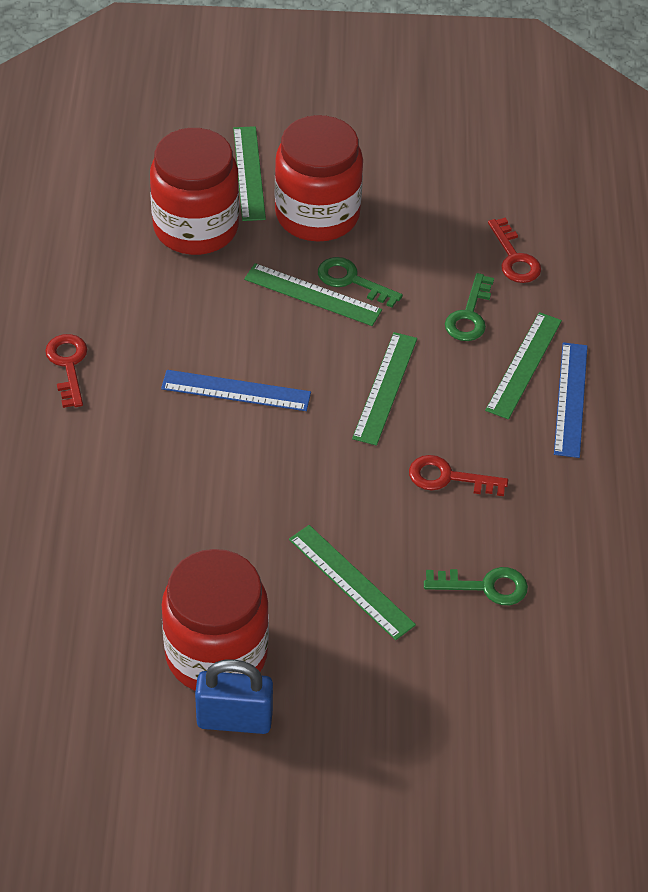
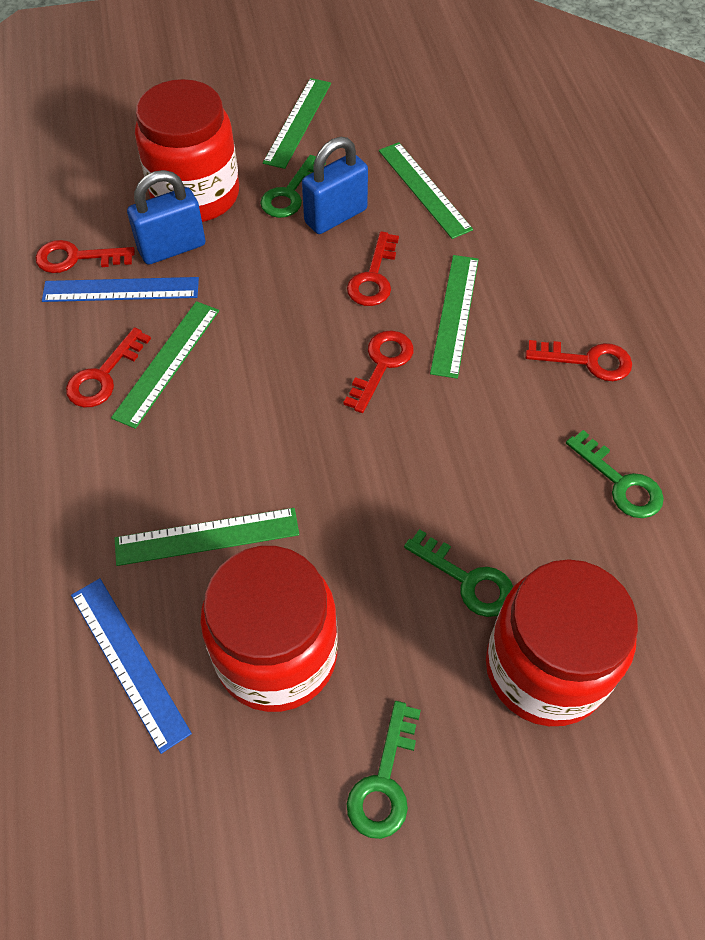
blue padlock: [195,659,273,734] = 1 -> [127,170,205,265] [302,137,368,234] = 2
green key: [318,257,403,308] [424,567,528,605] [445,273,494,341] = 3 -> [260,155,326,218] [347,701,421,839] [404,529,513,617] [566,430,664,518] = 4
red key: [45,334,88,408] [409,455,508,496] [488,218,541,283] = 3 -> [36,240,135,273] [66,327,151,407] [343,330,414,413] [347,231,399,306] [525,340,632,381] = 5

